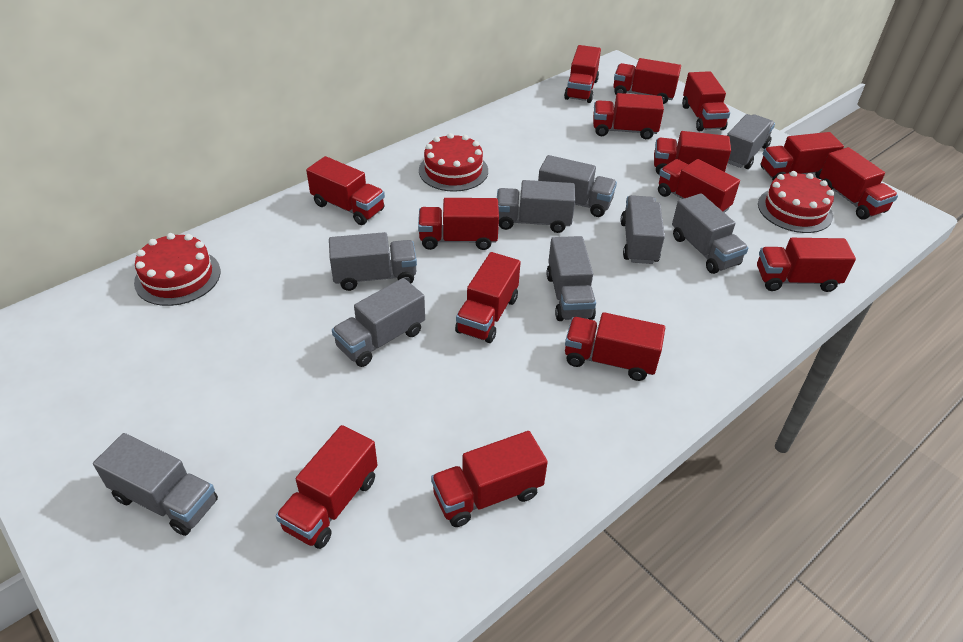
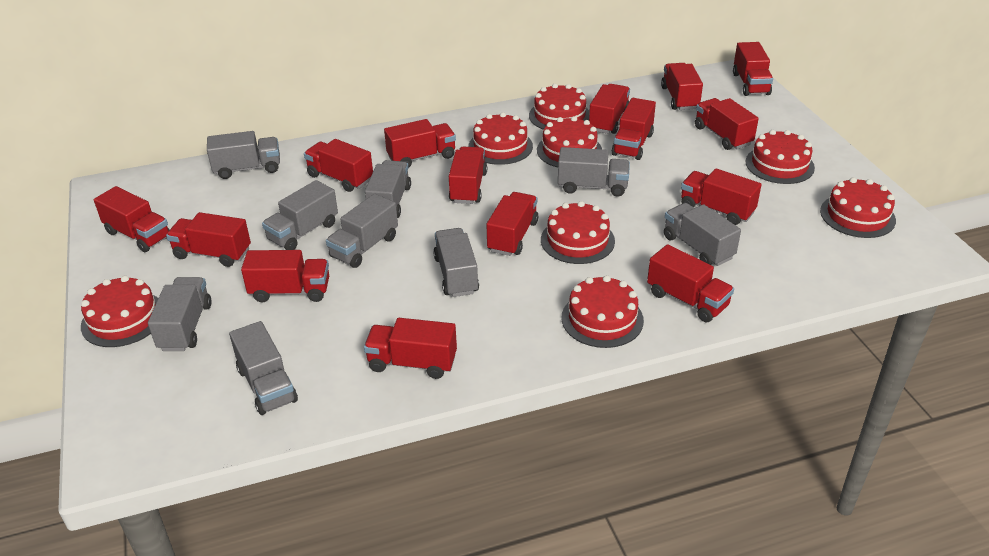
red cake: [134,233,221,306] [419,133,488,192] [758,171,834,233] = 3 -> [81,276,158,347] [468,112,533,165] [529,84,590,130] [537,116,602,167] [541,201,615,264] [562,275,644,348] [746,130,815,184] [820,177,896,238] = 8

